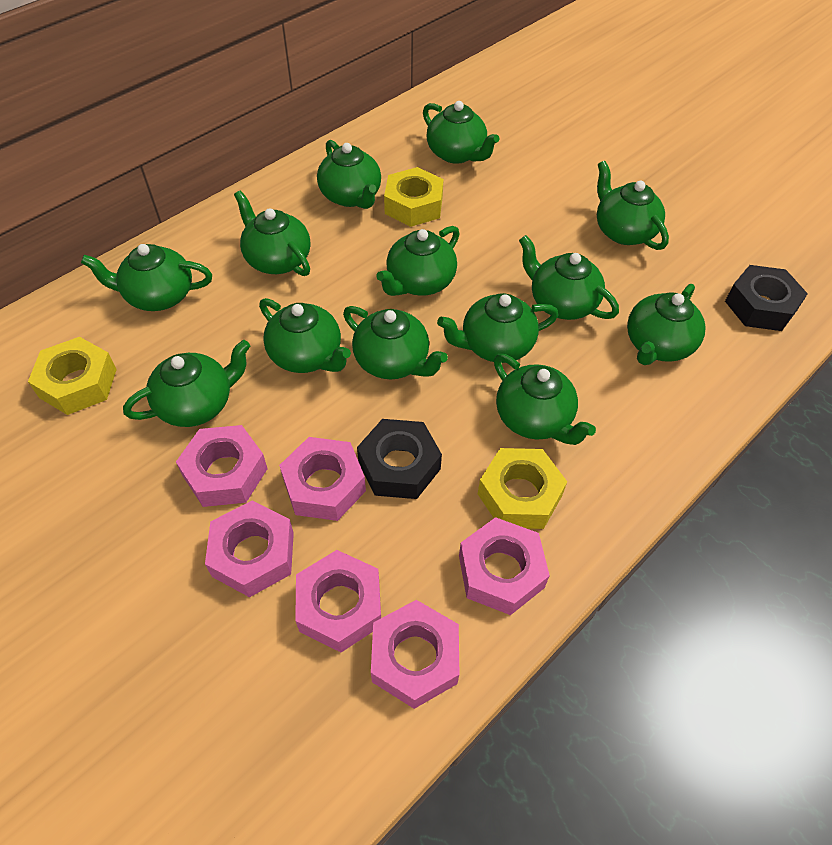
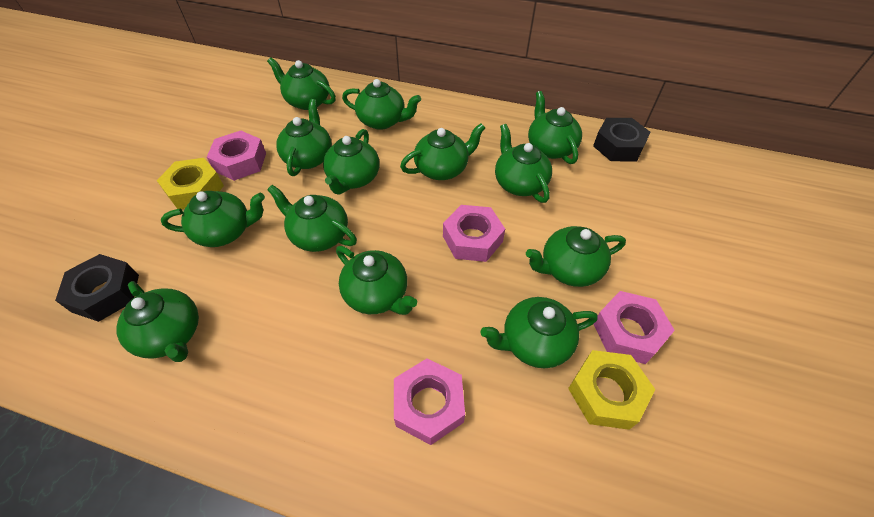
pink nut: [176,425,268,507] [205,500,294,597] [279,437,366,521] [295,550,381,653] [371,600,459,709] [459,517,550,615] = 6 -> [207,131,266,181] [394,358,465,445] [443,205,505,262] [594,291,675,364] = 4
yellow nut: [28,337,117,415] [384,167,444,227] [478,448,567,529] = 3 -> [157,158,224,209] [568,350,656,430] = 2

